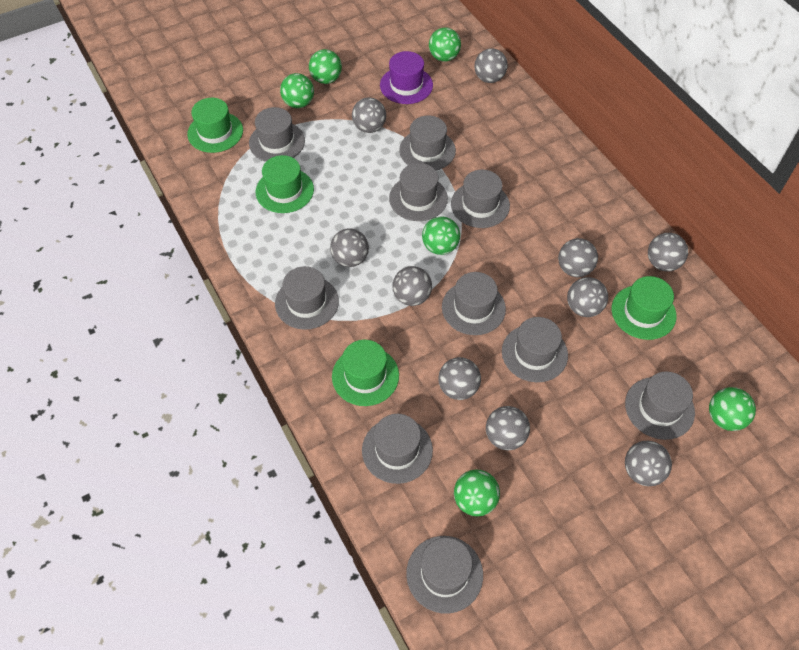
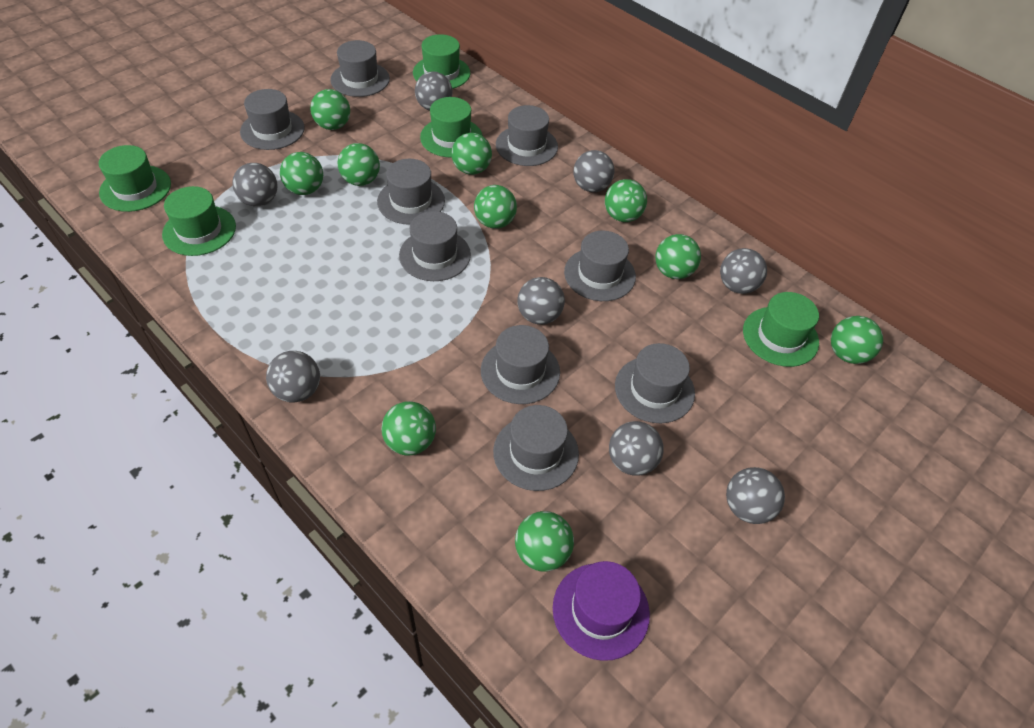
green ball: [280,73,314,108] [309,49,342,84] [422,216,460,255] [429,28,461,62] [454,470,500,517] [709,387,756,431] = 6 -> [280,152,323,195] [310,89,350,130] [337,143,380,186] [381,401,436,456] [451,133,492,175] [474,185,517,229] [515,511,574,572] [605,179,647,222] [655,234,701,279] [831,316,883,364] = 10
green hat: [187,98,243,153] [256,155,314,213] [332,340,399,406] [611,276,677,340] = 4 -> [99,145,171,212] [162,186,236,256] [413,34,470,89] [420,97,483,158] [743,292,819,367] = 5
grey ball: [330,228,369,267] [352,97,386,133] [392,266,432,306] [438,357,481,400] [474,48,508,83] [486,406,530,450] [558,238,598,277] [567,277,608,317] [625,441,672,486] [648,233,688,271] = 10 -> [232,163,278,206] [266,351,320,402] [415,71,453,111] [517,277,565,325] [573,150,614,192] [609,421,664,476] [720,248,767,294] [726,467,785,524] = 8
grey hat: [249,107,305,162] [275,266,339,330] [362,414,433,484] [389,163,448,221] [399,115,456,170] [406,536,483,614] [442,272,506,335] [451,170,510,228] [502,317,568,382] [625,371,695,440] = 10 -> [240,89,305,150] [330,40,390,97] [377,159,445,225] [399,211,471,281] [481,325,560,404] [493,405,579,491] [496,105,558,166] [564,231,636,301] [615,343,695,423] = 9

